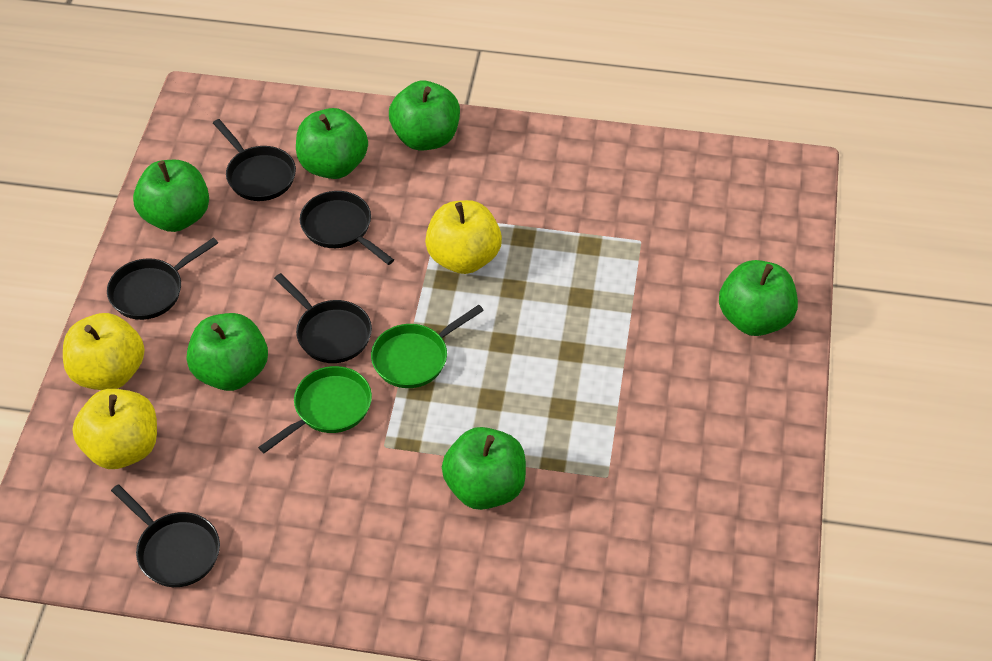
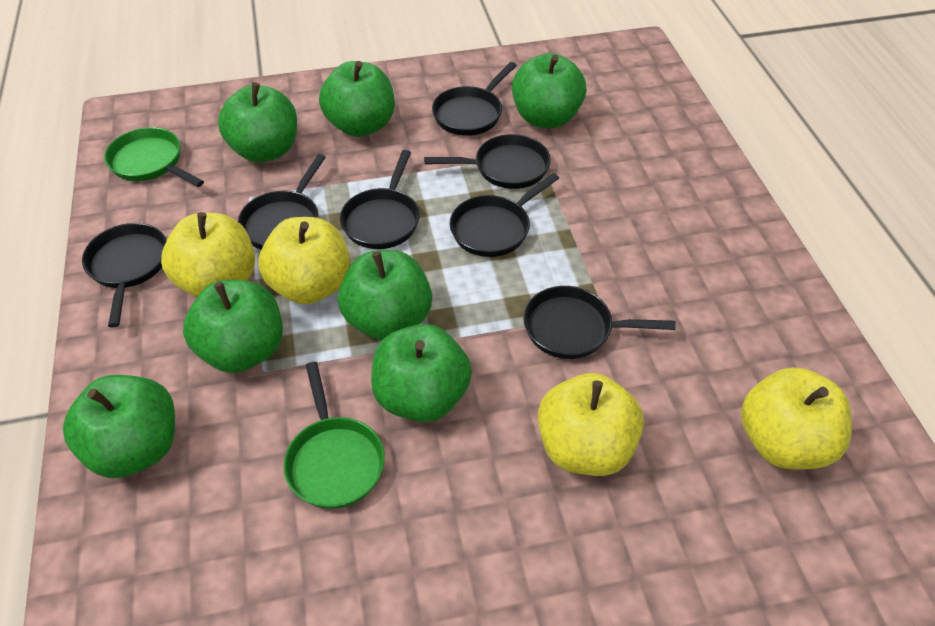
black pan: [107,237,218,320] [111,484,220,587] [213,119,296,201] [274,273,372,363] [300,191,394,265] = 5 -> [82,223,167,328] [238,154,326,250] [340,150,420,249] [424,134,551,189] [432,62,517,136] [450,173,559,257] [524,286,676,359] = 7
green apple: [133,160,209,232] [187,313,268,391] [296,108,368,179] [389,81,460,150] [442,427,526,510] [719,260,798,336] = 6 -> [63,375,175,478] [183,280,283,373] [218,82,297,162] [319,61,395,137] [338,250,432,340] [371,324,472,422] [512,53,586,128] = 7
yellow apple: [63,313,145,390] [72,389,157,469] [425,200,502,274] = 3 -> [161,212,255,297] [258,217,350,304] [538,373,644,476] [741,367,852,469] = 4

